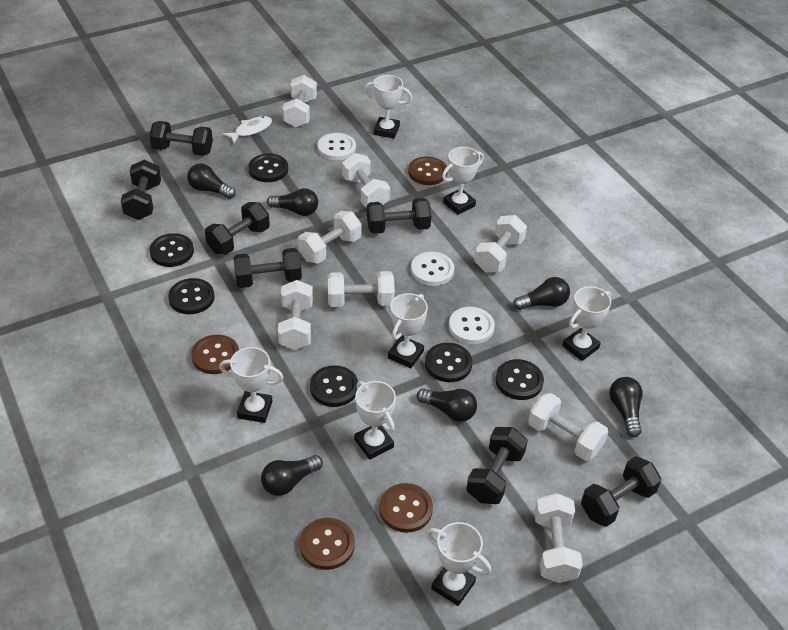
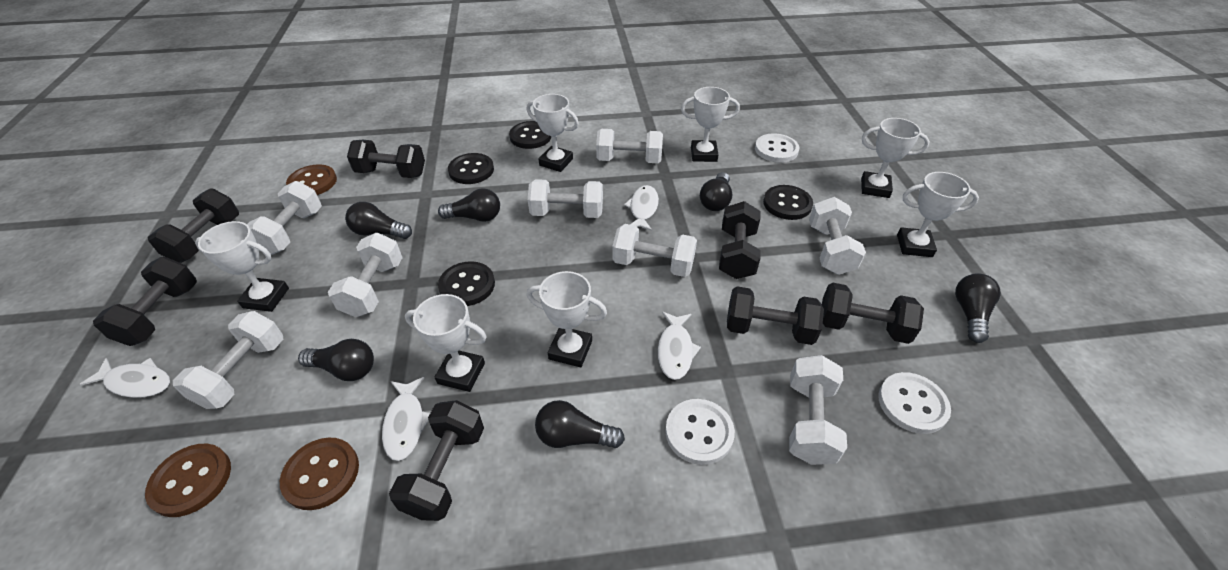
black button: [149,233,194,267] [168,278,214,314] [248,154,288,182] [310,365,358,407] [425,343,473,382] [495,359,544,400] = 6 -> [438,261,495,306] [448,153,494,184] [509,121,551,149] [763,185,813,220] = 4
brown button: [191,335,239,374] [299,518,355,570] [379,483,433,533] [408,156,448,185] = 4 -> [145,444,231,517] [280,437,359,510] [286,164,337,195] = 3
white fish: [223,116,272,143] = 1 -> [80,358,170,398] [382,377,430,461] [624,185,659,231] [658,312,701,380] = 4

